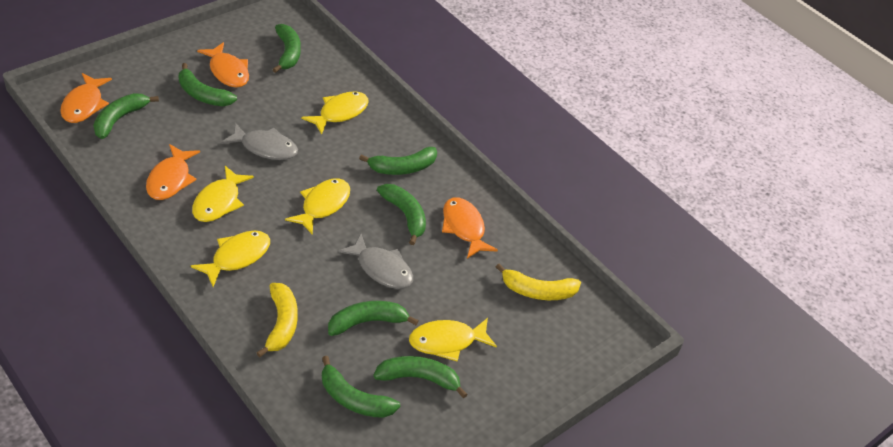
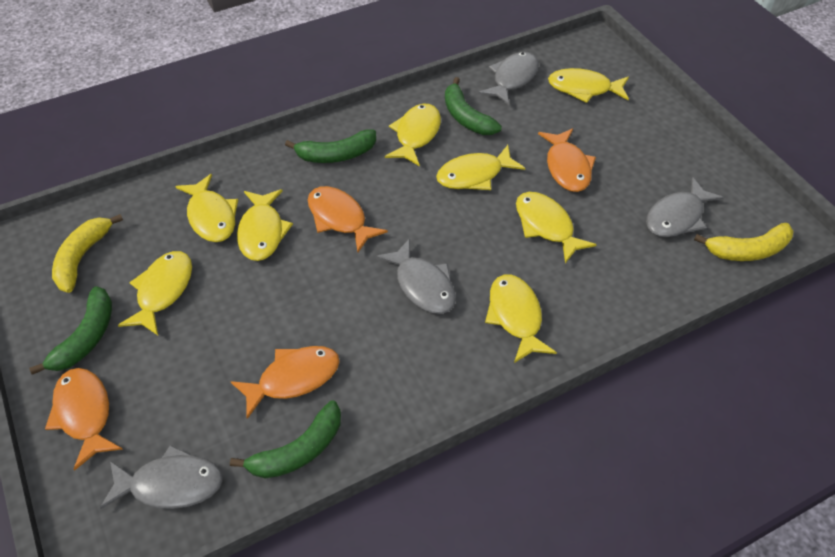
green banana: [93,93,159,139] [179,63,237,106] [272,24,301,73] [322,356,400,418] [328,301,419,336] [359,147,437,175] [374,356,468,398] [377,184,426,245] = 8 -> [29,286,112,375] [230,400,341,479] [285,129,376,163] [445,77,502,135] = 4
grey fish: [221,123,298,160] [338,234,413,289] = 2 -> [100,445,223,509] [376,238,456,314] [479,52,539,105] [646,177,724,237] = 4
yellow fish: [191,230,270,287] [192,166,254,222] [285,178,350,235] [301,91,369,135] [409,318,497,362] = 5 -> [118,251,192,335] [175,174,238,242] [237,189,293,261] [385,104,441,166] [436,145,525,190] [485,275,557,363] [516,192,597,263] [548,68,629,103] = 8

